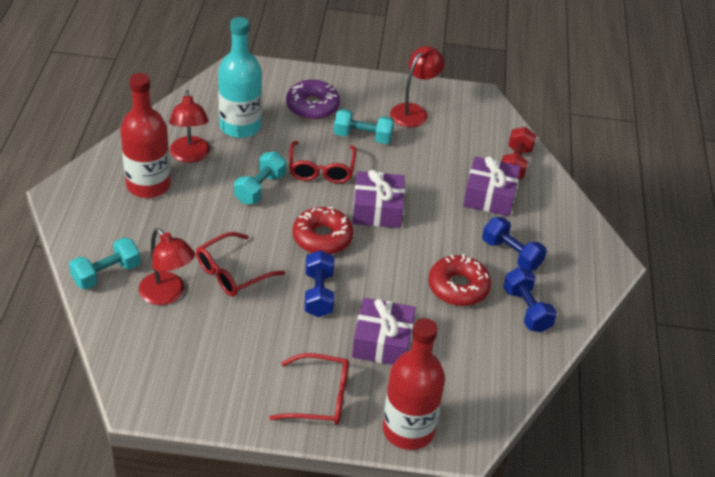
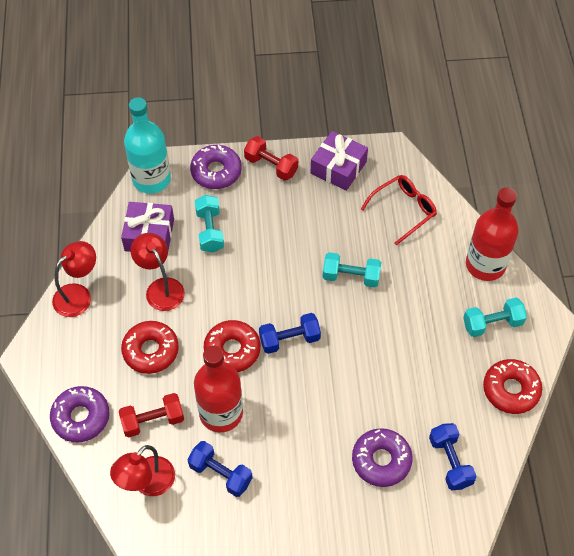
purple donut: [286,80,340,120] = 1 -> [50,386,109,442] [190,145,242,189] [352,428,412,487] = 3
purple gift: [352,298,416,365] [353,170,405,228] [463,156,521,216] = 3 -> [121,202,174,252] [311,131,368,191] = 2
red donut: [293,207,354,254] [428,254,491,306] = 2 -> [121,321,179,374] [204,320,260,372] [483,359,542,414] = 3
red dumbbell: [501,127,536,179] = 1 -> [119,393,184,437] [244,136,298,181] = 2
red glasses: [196,232,285,296] [269,353,349,425] [289,141,357,183] = 3 -> [361,175,437,246] = 1

